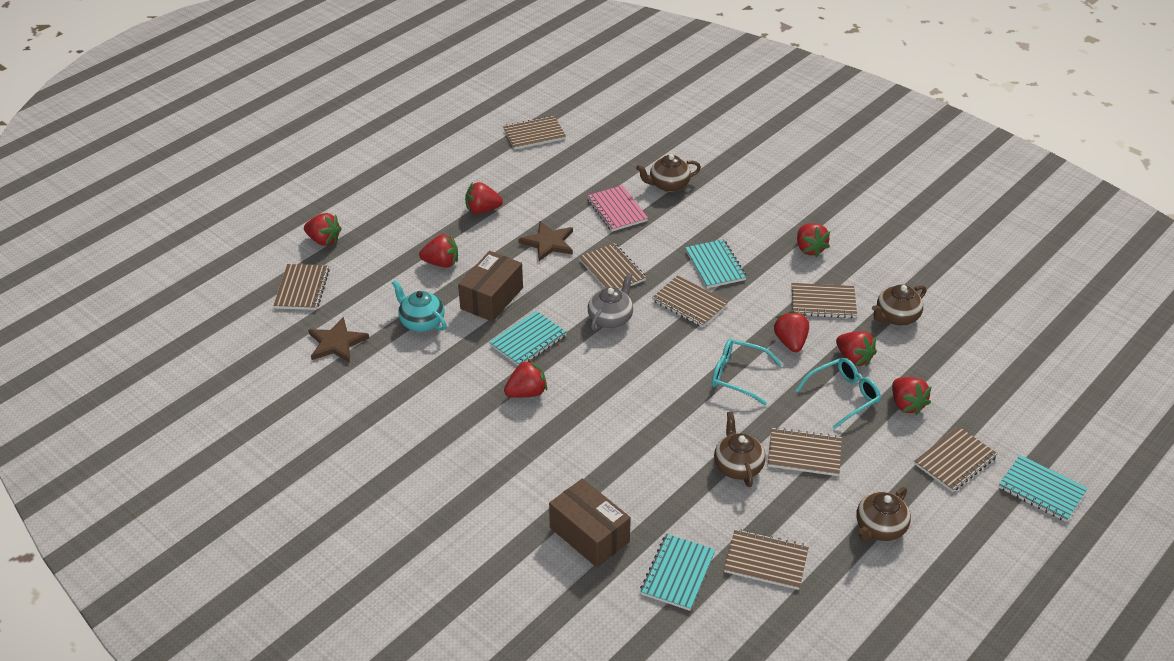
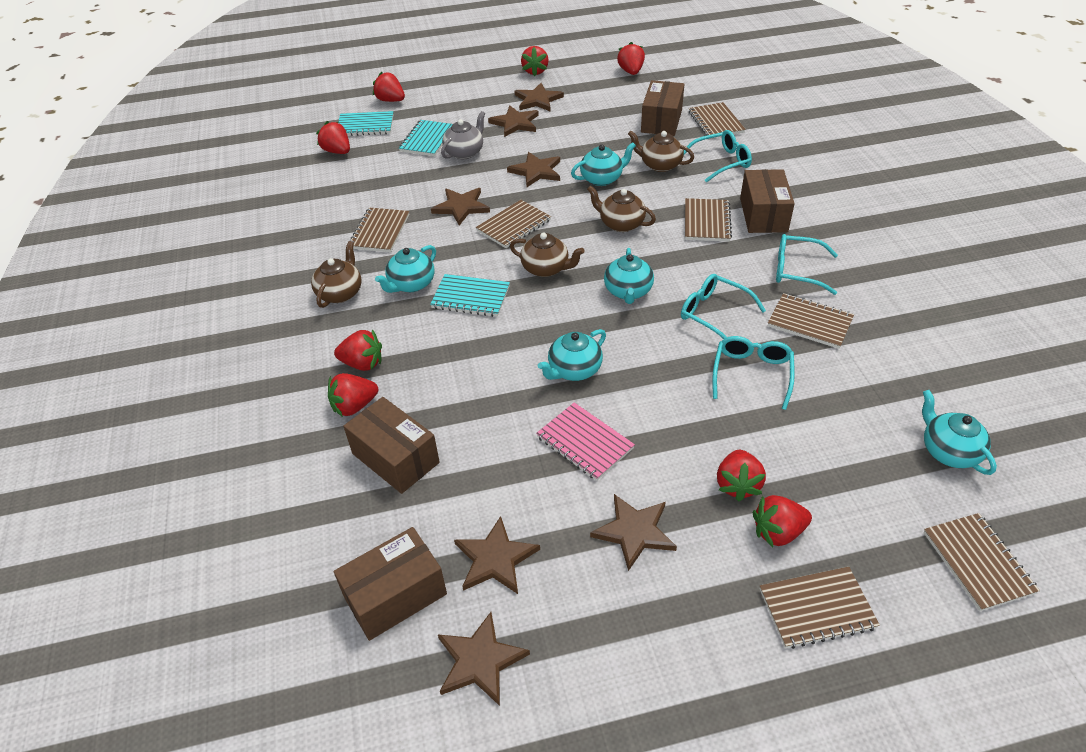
brown box: [458,251,523,322] [549,478,631,568] = 2 -> [334,527,447,641] [343,397,440,494] [641,80,685,136] [740,169,795,233] = 4
brown notebook: [273,264,330,310] [503,116,566,150] [579,243,646,290] [652,275,728,327] [724,529,809,590] [768,427,842,476] [791,283,857,318] [914,426,998,492] = 8 -> [350,207,409,252] [476,200,551,248] [685,198,732,241] [689,102,746,139] [760,567,880,649] [768,293,854,349] [924,513,1040,611] = 7
brown star: [308,317,369,363] [518,221,573,261] = 2 -> [431,188,490,226] [438,612,530,706] [454,516,540,594] [488,106,539,137] [507,152,560,187] [515,83,564,112] [590,494,677,571] = 7
turquoise glasses: [712,339,782,405] [795,358,881,429] = 2 -> [681,274,766,339] [684,130,752,182] [712,336,795,410] [776,234,838,295] = 4
turquoise notebook: [489,311,567,365] [640,534,715,611] [685,239,746,288] [999,455,1088,522] = 4 -> [338,111,394,136] [399,120,453,156] [430,274,510,317] = 3
turquoise teapot: [392,280,447,332] = 1 -> [375,245,436,293] [538,329,606,381] [571,142,636,186] [604,248,654,304] [922,390,997,475] = 5

